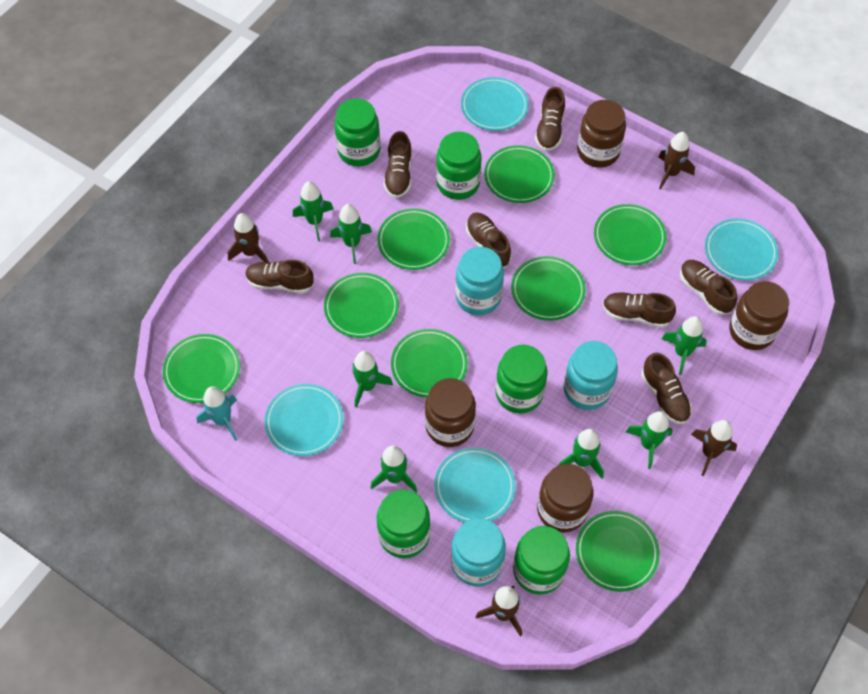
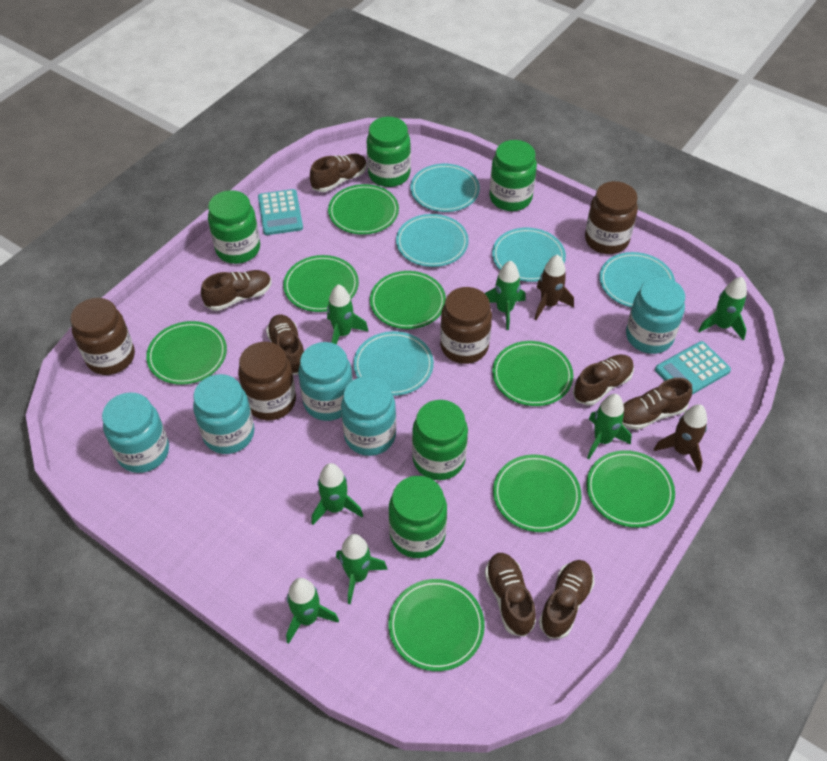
brown rocket: [228,213,269,262] [475,585,522,637] [658,132,695,190] [691,420,737,476] = 4 -> [534,254,574,320] [654,404,707,472] = 2
turquoise calculator: none = 0 -> [258,189,303,235] [655,341,731,395] = 2
turquoise jar: [451,518,506,587] [455,247,504,315] [564,341,618,410] = 3 -> [102,392,169,473] [193,374,254,454] [298,342,353,421] [341,376,396,456] [626,277,685,354] = 5
turquoise plate: [265,384,344,456] [434,447,516,523] [461,77,529,131] [705,218,779,281] = 4 -> [353,331,434,396] [396,214,469,267] [410,164,480,212] [492,228,566,282] [599,252,675,308] = 5
turquoise rocket: [197,386,237,441] = 1 -> none = 0

